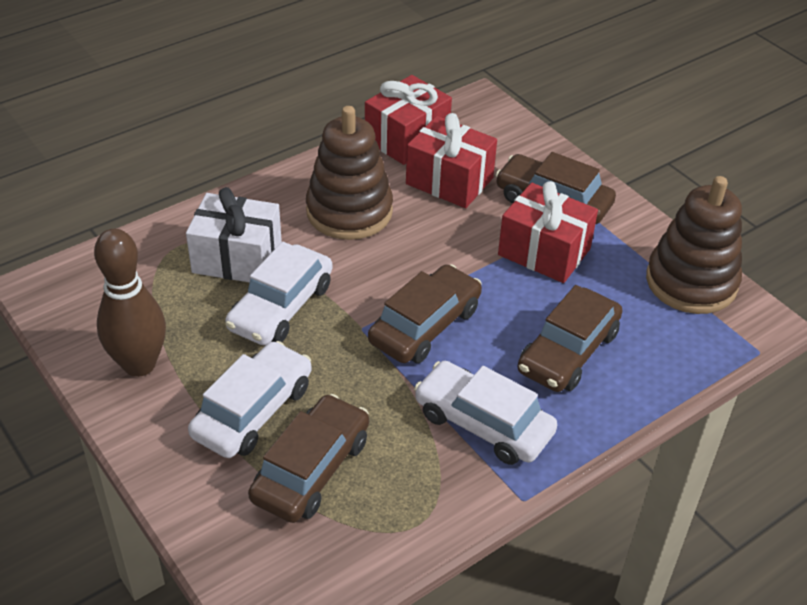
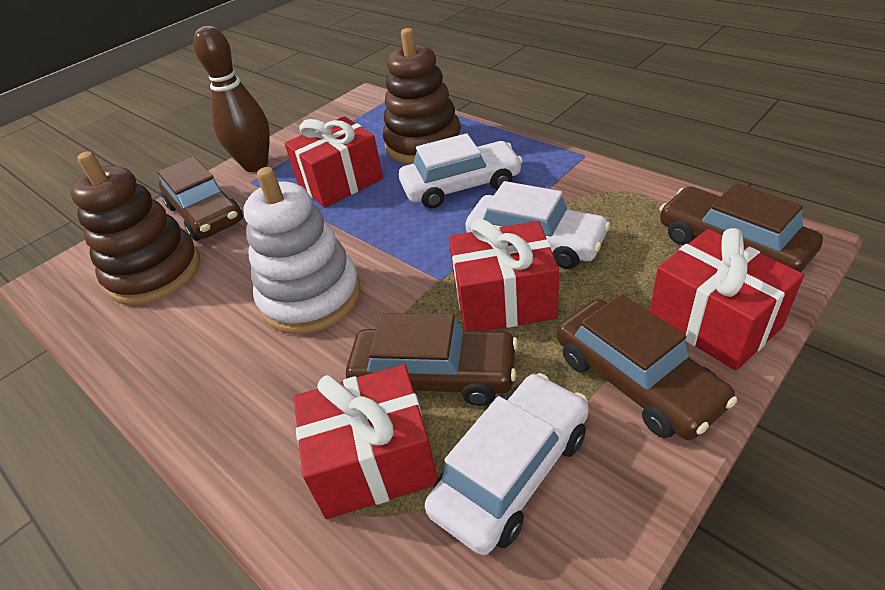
red gift: [365,75,452,165] [406,113,497,208] [498,181,598,283] = 3 -> [285,116,383,208] [294,364,438,519] [449,219,559,331] [650,228,804,371] = 4
white gift: [186,187,282,282] = 1 -> none = 0
white stacking toy: none = 0 -> [244,167,361,334] = 1

